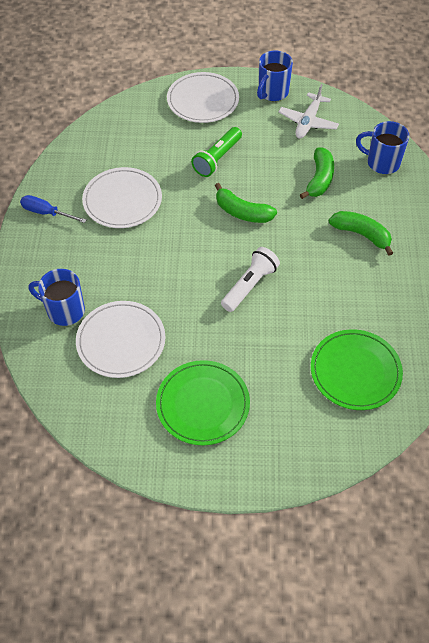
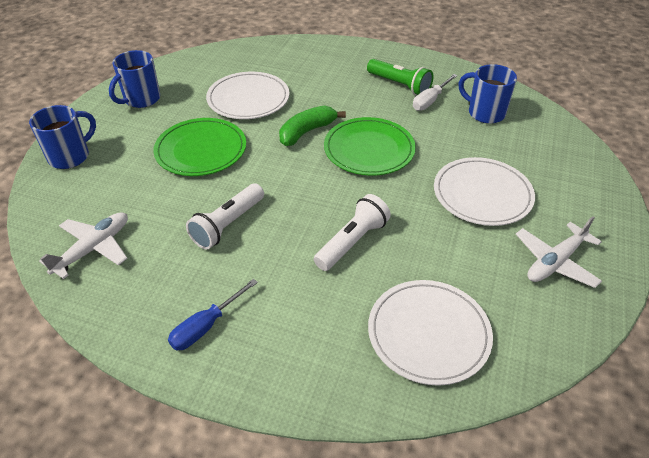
green banana: [215,183,277,223] [300,147,334,199] [329,211,393,256] = 3 -> [279,105,346,146] = 1
white flashlight: [221,247,280,312] = 1 -> [186,183,264,249] [314,194,391,271] = 2
white plane: [279,84,339,139] = 1 -> [39,212,128,279] [516,216,602,288] = 2
white screwdriver: none = 0 -> [413,74,458,111] = 1

